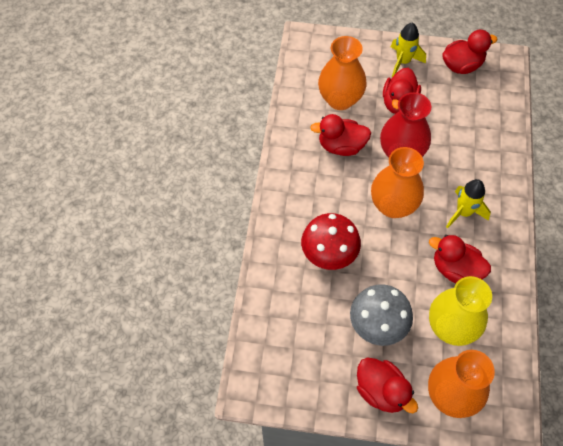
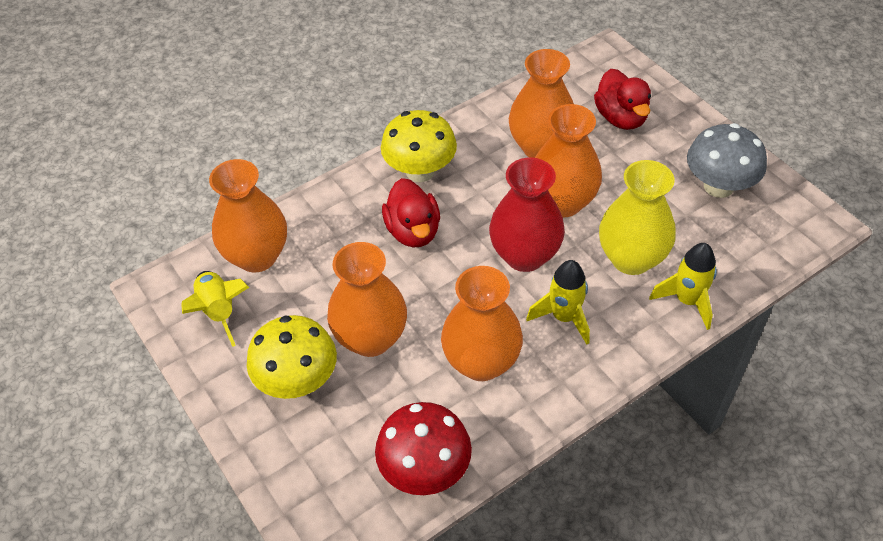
orange vase: [318,36,366,110] [371,147,424,218] [428,350,495,418] = 3 -> [209,159,287,272] [327,242,407,357] [441,266,523,381] [509,49,574,158] [535,104,602,218] = 5
red duck: [310,114,371,156] [357,357,418,413] [383,68,421,114] [429,235,491,283] [442,30,497,74] = 5 -> [382,178,440,247] [594,69,651,130] = 2
yellow mushroom: none = 0 -> [247,315,337,399] [381,110,457,182] = 2
yellow rocket: [391,23,426,77] [446,179,491,228] = 2 -> [181,271,249,347] [526,260,590,345] [649,243,717,330] = 3

